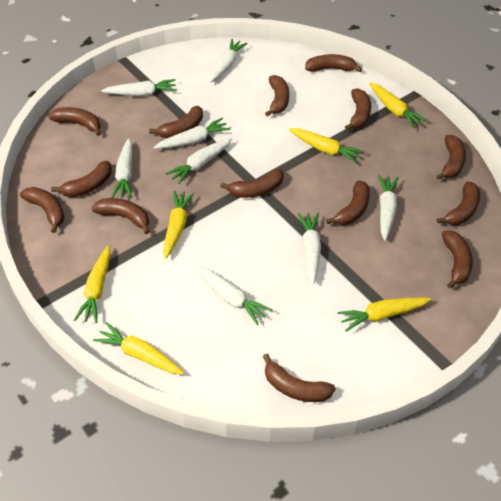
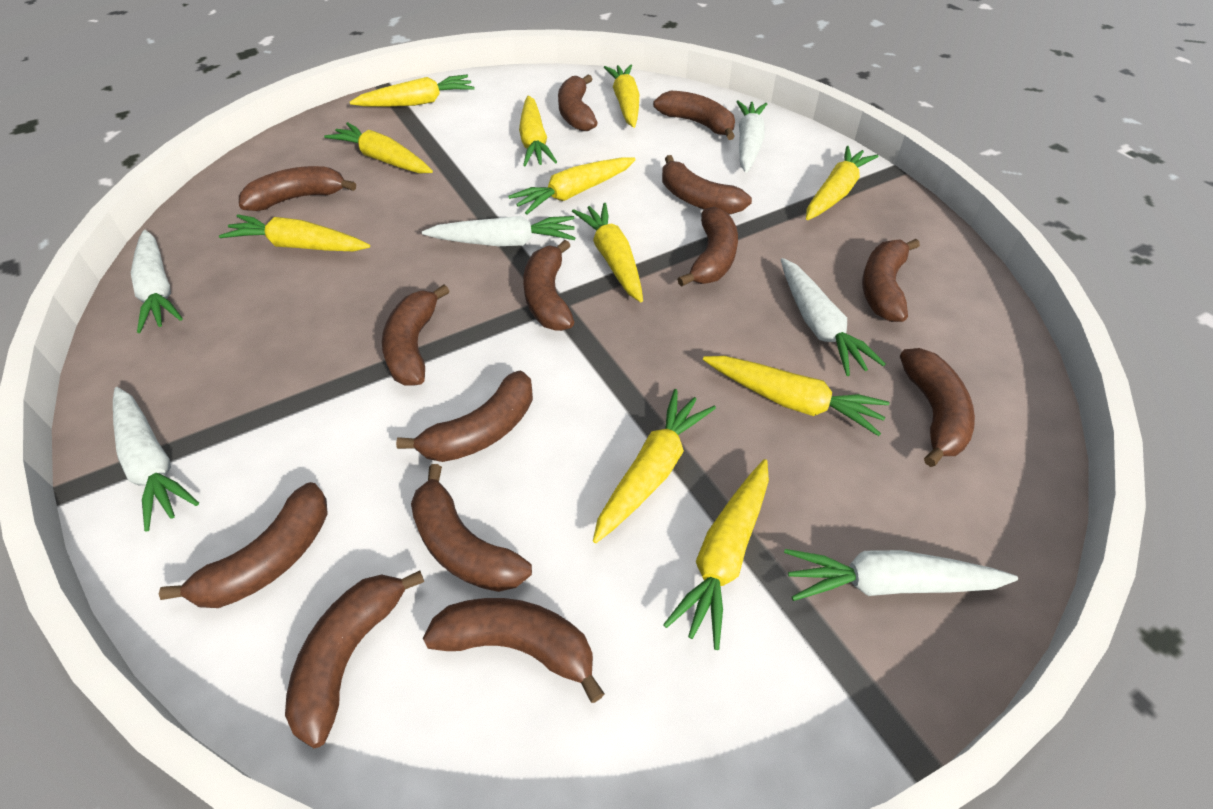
white carrot: [101,79,177,96] [111,138,132,198] [153,118,231,149] [166,137,233,184] [195,265,272,325] [209,39,248,83] [298,213,321,284] [378,175,399,241] = 8 -> [113,387,199,532] [131,230,183,333] [422,216,575,246] [736,101,767,173] [781,258,886,376] [784,549,1018,601] = 6
yellow carrot: [74,246,111,323] [93,322,184,374] [163,191,195,259] [289,128,364,164] [337,297,431,332] [369,82,427,128] = 6 -> [219,214,370,251] [324,122,433,174] [350,75,475,107] [508,157,636,215] [519,95,557,166] [572,203,643,302] [593,389,716,543] [604,64,639,128] [663,459,769,650] [703,356,890,436] [806,146,878,220] = 11

